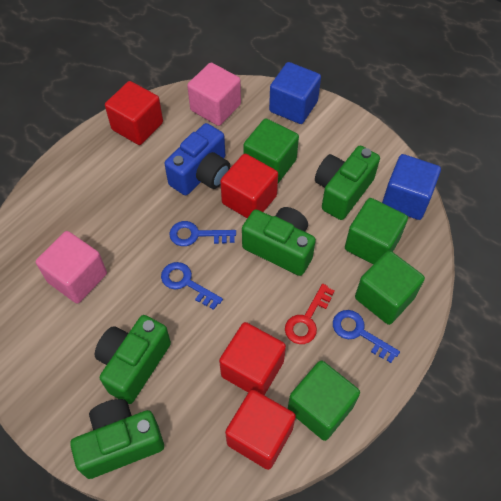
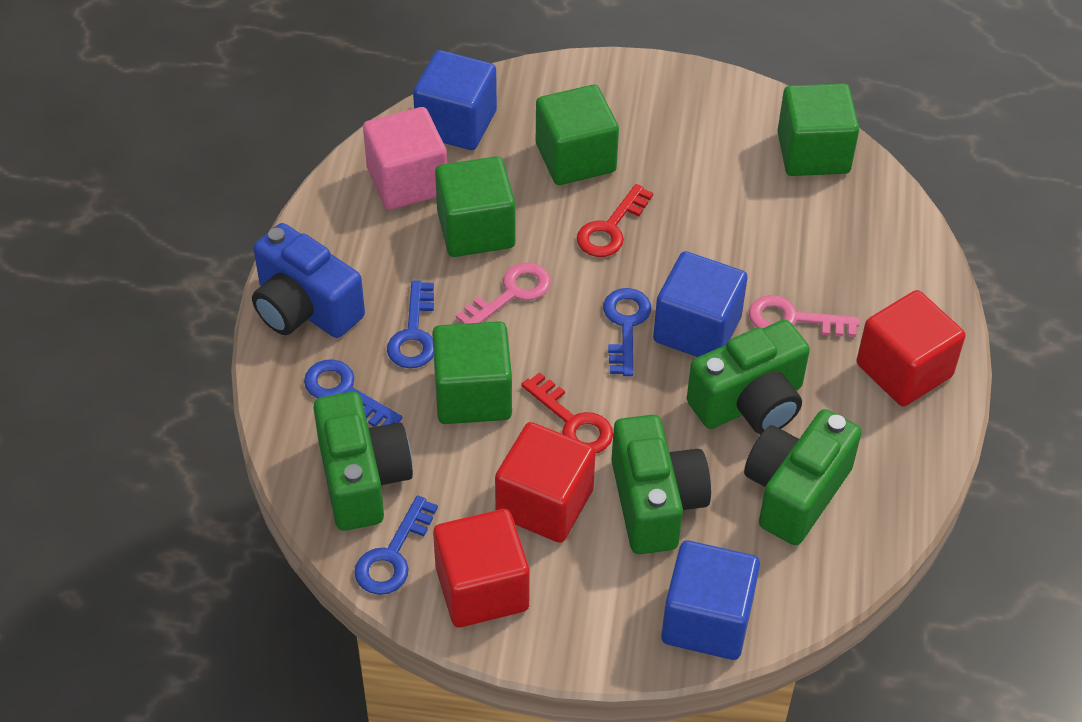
blue cube: [269,62,321,124] [382,154,441,220] = 2 -> [413,50,497,150] [653,251,748,357] [661,540,760,660] = 3
blue key: [161,262,223,310] [169,221,236,246] [333,310,400,363] = 3 -> [304,359,402,427] [354,496,438,595] [387,280,434,368] [603,288,651,376] = 4
pink cube: [36,231,107,303] [187,63,241,126] = 2 -> [363,107,447,210] = 1
pink key: none = 0 -> [456,263,551,324] [749,295,859,337] = 2
red cube: [105,81,163,145] [219,322,286,395] [220,154,278,218] [225,390,296,470] = 4 -> [433,509,530,628] [495,422,596,543] [856,290,966,407] = 3
red key: [285,284,334,344] = 1 -> [521,372,613,453] [577,184,653,257] = 2

